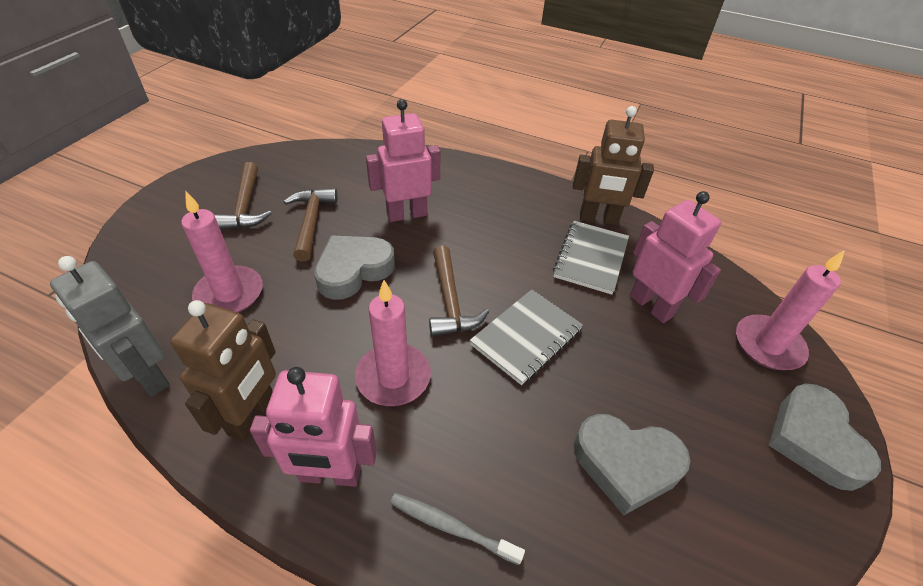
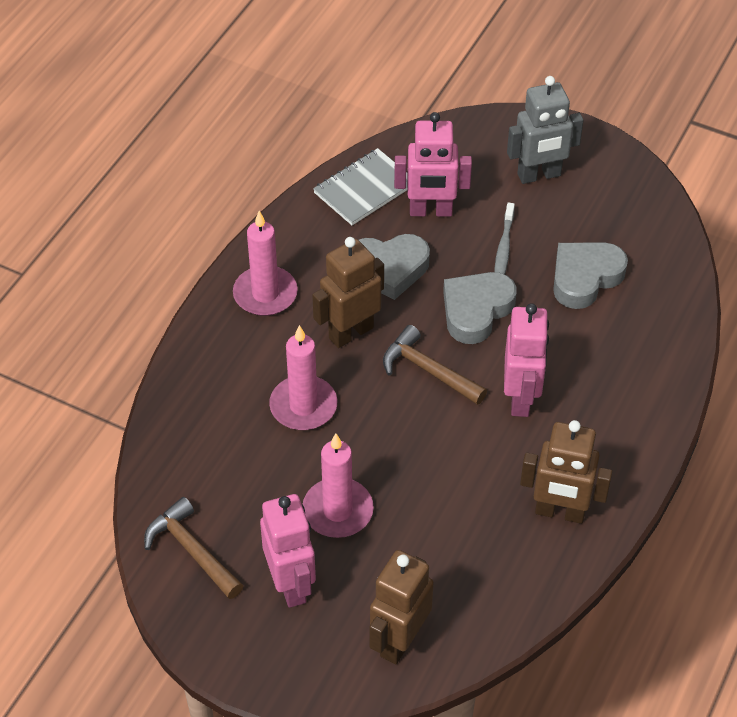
brown hammer: [215,162,272,230] [284,188,338,262] [429,245,489,337] = 3 -> [144,497,244,599] [383,325,487,405] = 2
brown robot: [171,300,276,441] [573,106,654,225] = 2 -> [312,237,384,348] [370,550,434,664] [520,420,612,524] = 3
grey notebook: [470,289,583,385] [553,221,629,295] = 2 -> [313,148,408,225] = 1

